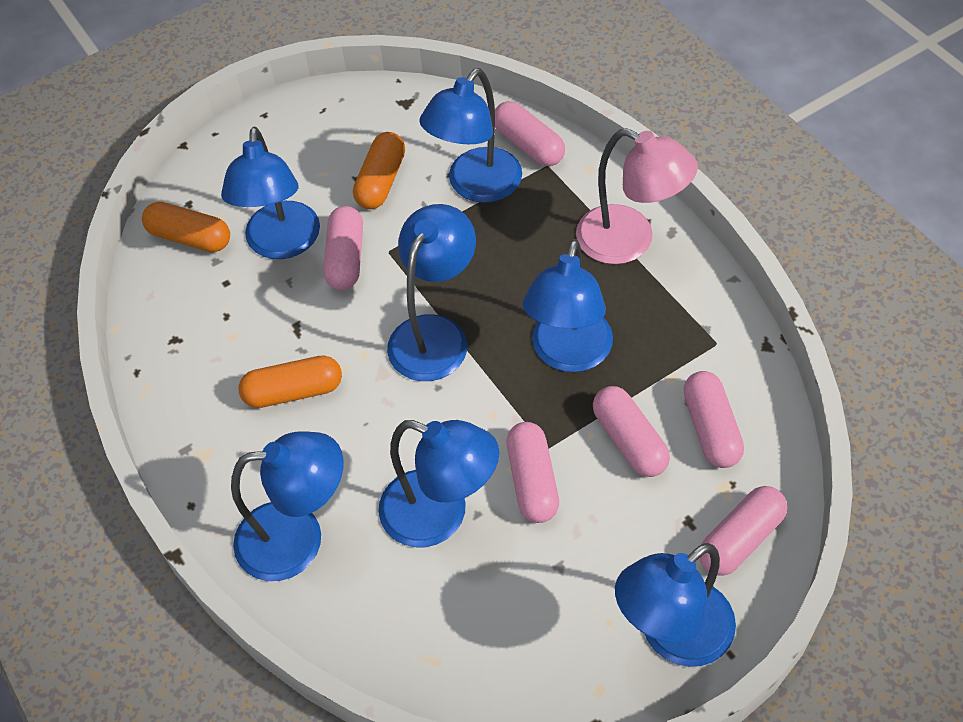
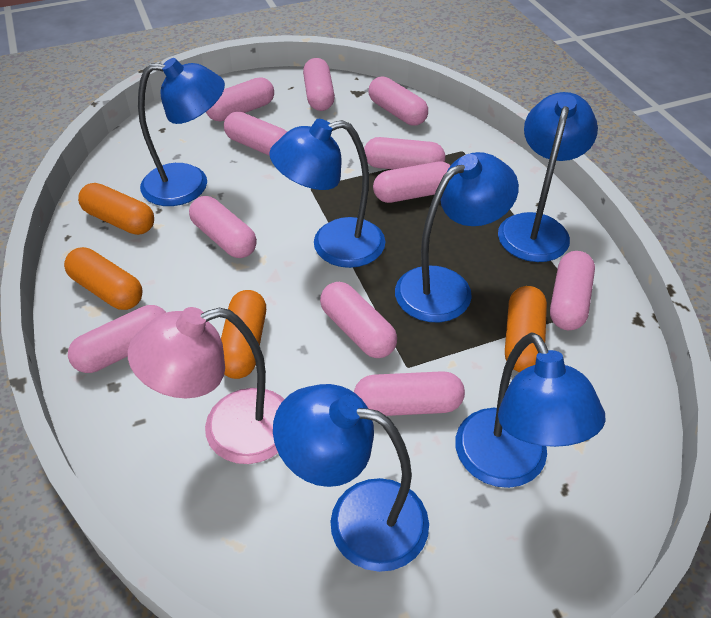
blue lamp: [221,127,320,259] [231,431,344,581] [378,420,499,547] [387,204,476,381] [419,68,522,203] [523,239,613,372] [615,543,736,667] = 7 -> [138,58,225,206] [269,119,386,268] [273,384,429,572] [395,152,519,322] [455,333,605,488] [498,92,598,262] = 6
orange capsule: [142,202,230,252] [238,355,342,408] [353,132,405,209] = 3 -> [64,247,143,310] [78,183,154,235] [221,290,266,379] [505,286,547,372] = 4
pink capsule: [323,206,363,290] [495,101,565,166] [506,422,559,523] [593,386,670,477] [683,371,744,468] [699,486,787,576] = 6 -> [68,305,166,373] [189,196,257,258] [206,77,274,121] [224,112,287,156] [303,58,335,111] [320,282,397,358] [354,371,465,416] [364,137,445,170] [368,76,428,126] [373,162,451,203] [550,251,595,330] = 11

